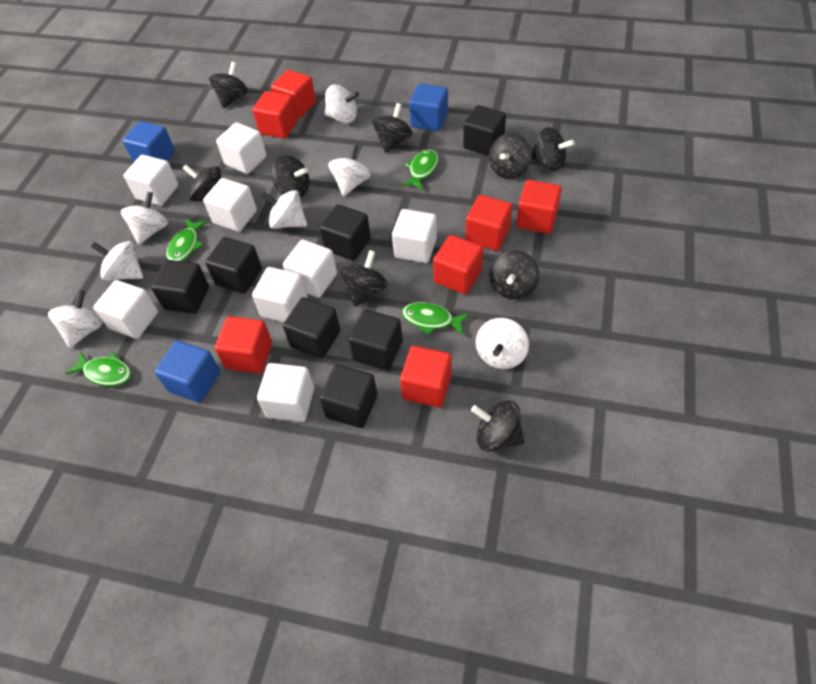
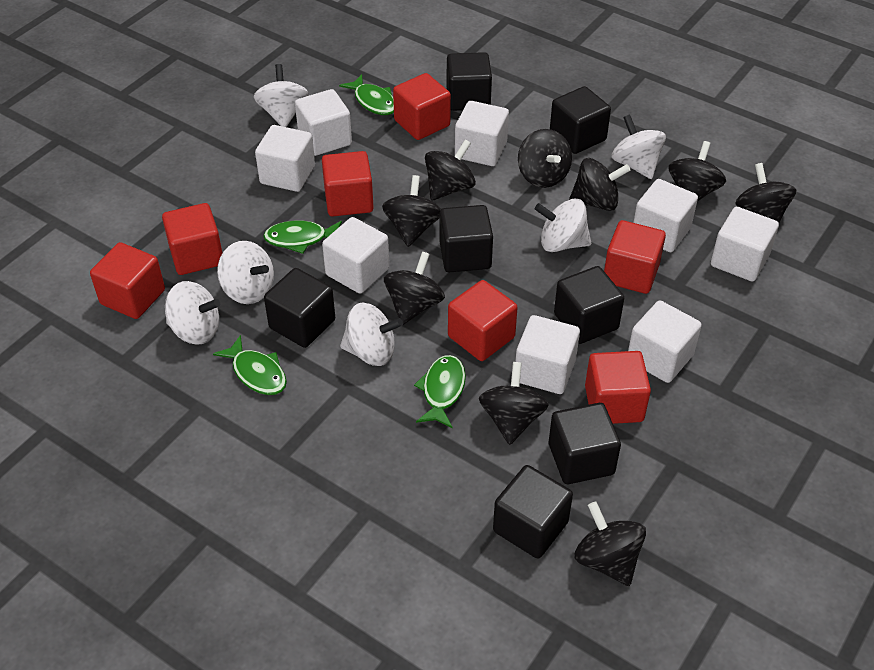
blue cube: [122,121,175,163] [155,341,220,403] [409,83,448,131] = 3 -> none = 0
white spinning top: [48,290,103,348] [91,241,143,281] [121,191,168,244] [261,190,307,229] [325,84,359,124] [328,144,371,196] [476,318,529,369] = 7 -> [165,281,220,345] [217,241,274,304] [254,64,309,127] [340,303,403,366] [535,199,591,252] [611,114,666,179] = 6

